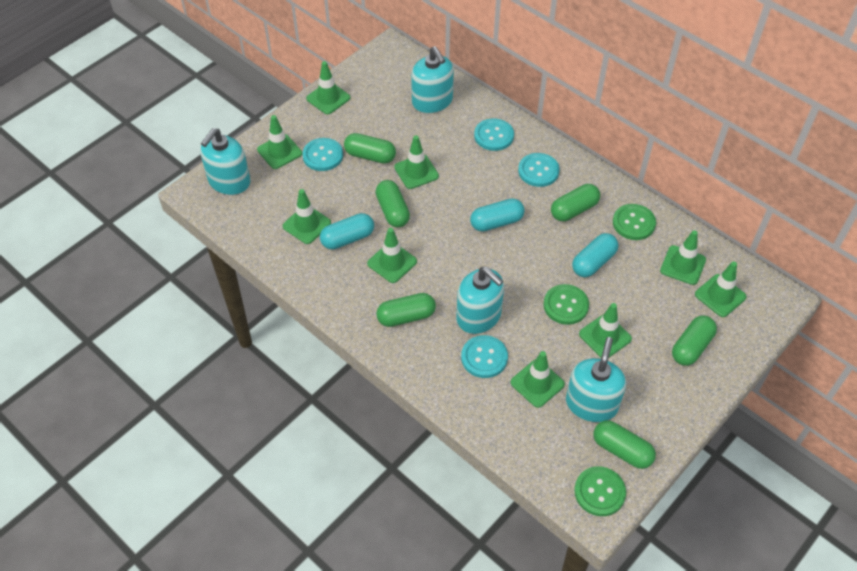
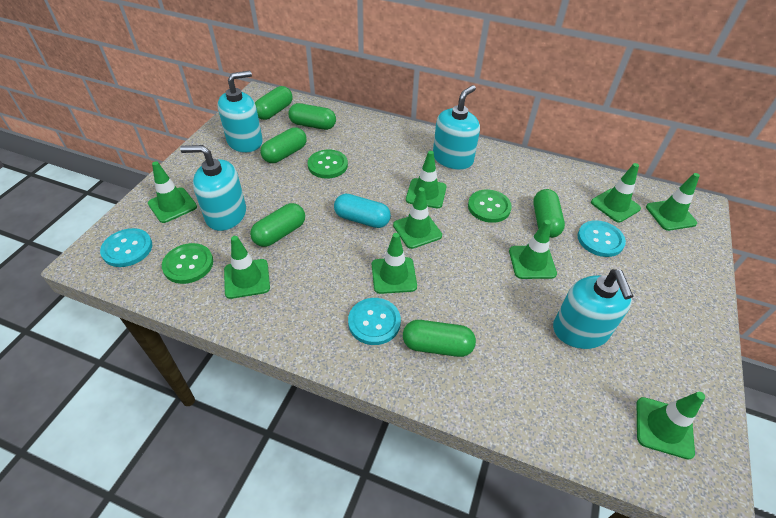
turquoise button: [302,138,343,171] [461,335,508,378] [474,118,514,151] [518,153,560,187] = 4 -> [100,228,152,267] [348,298,401,345] [577,220,626,257] = 3
turquoise capsule: [320,213,374,250] [470,198,525,232] [572,233,618,277] = 3 -> [334,194,391,228] = 1

